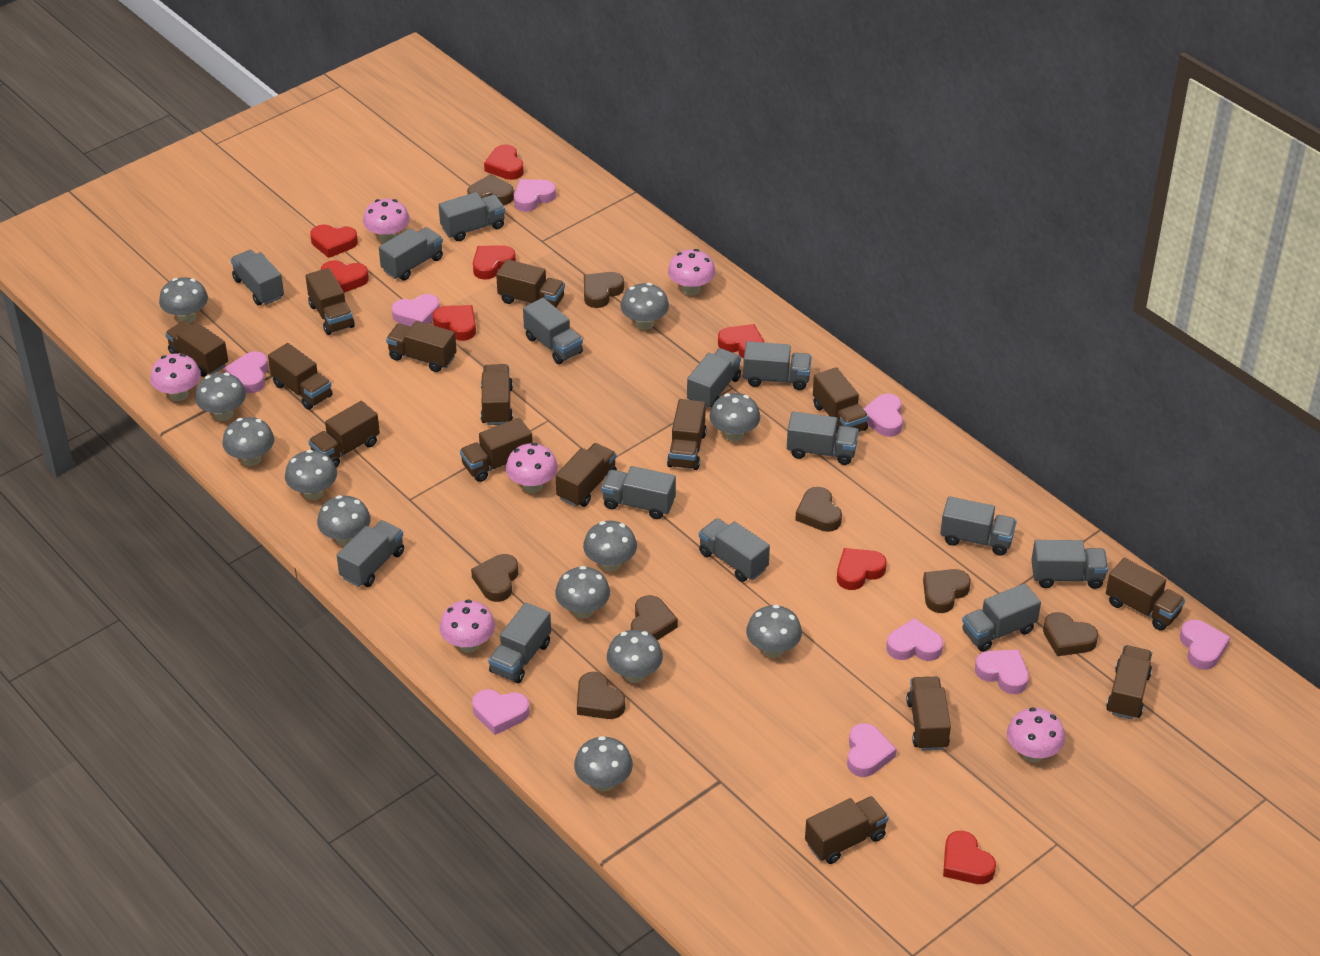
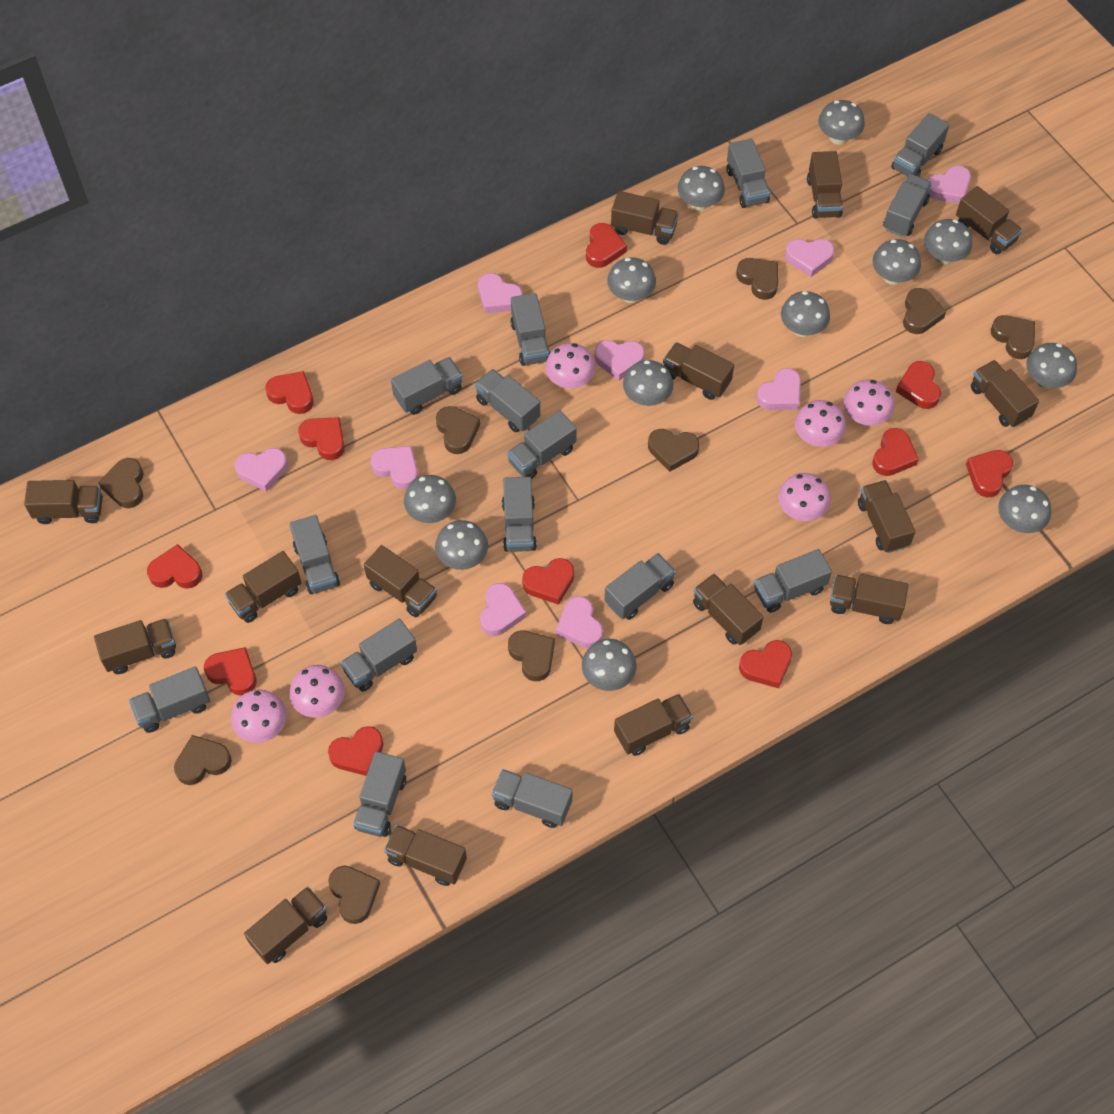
brown heart: [467,174,514,205] [471,554,518,602] [577,672,625,719] [584,272,624,308] [631,595,678,640] [795,487,842,532] [923,569,971,613] [1043,612,1098,656] = 8 -> [98,458,144,508] [174,735,232,785] [328,866,380,924] [436,406,480,454] [508,631,555,681] [648,429,700,472] [736,258,778,300] [903,288,946,334] [991,315,1035,359] = 9
grey truck: [231,250,284,305] [336,520,404,587] [379,227,443,281] [439,192,505,241] [488,602,551,683] [523,298,583,364] [601,466,676,519] [687,348,741,409] [699,518,770,582] [743,341,812,390] [787,411,859,465] [940,496,1017,556] [962,583,1041,652] [1031,540,1108,589] = 14 -> [129,666,210,733] [289,515,340,594] [340,619,417,692] [353,751,406,837] [391,357,463,415] [475,369,540,432] [492,769,573,828] [502,477,537,552] [507,410,577,479] [510,293,550,366] [605,553,676,620] [726,139,770,208] [754,549,832,613] [883,174,932,237] [891,113,949,177] = 15
red heart: [310,224,358,258] [321,260,369,293] [433,305,476,341] [473,246,516,280] [484,144,524,180] [718,324,764,359] [837,548,887,590] [943,831,996,884] = 8 -> [147,544,202,589] [204,647,257,696] [266,371,314,414] [298,417,345,460] [328,726,384,776] [522,558,574,605] [586,223,627,268] [739,640,792,688] [872,428,919,476] [896,361,941,409] [966,450,1013,497] = 11

